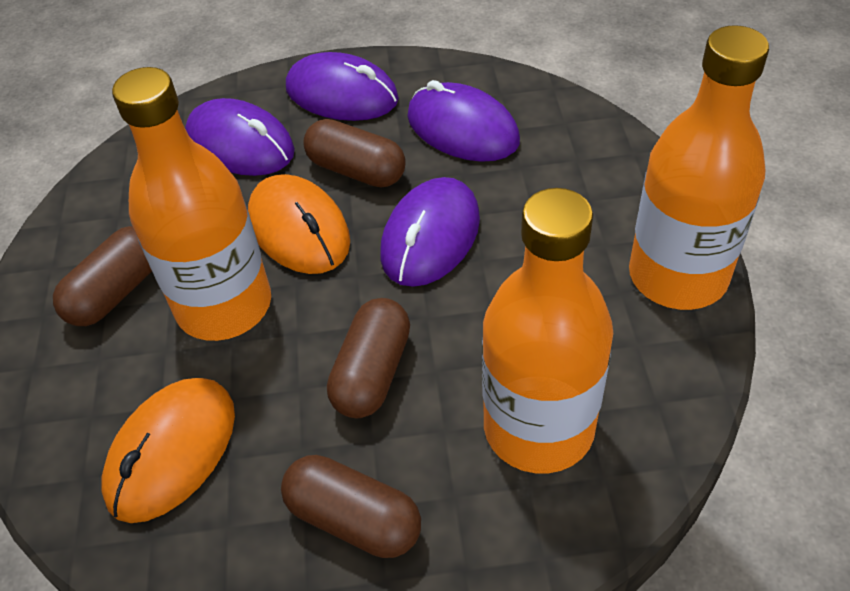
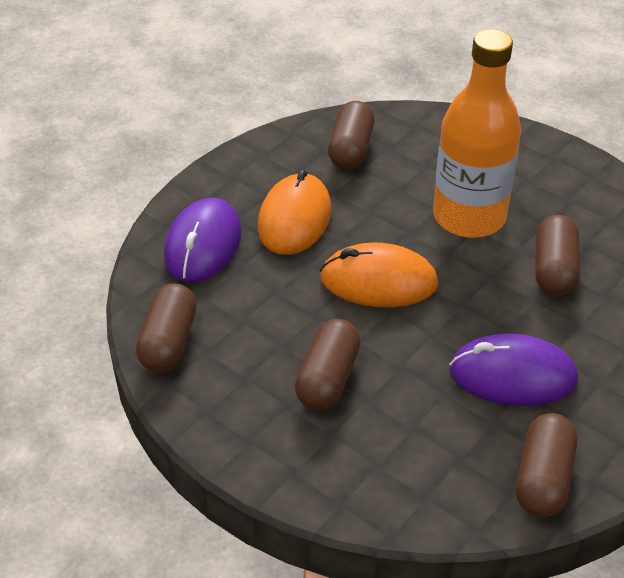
brown capsule: [53,226,152,326] [281,455,421,558] [303,119,406,187] [327,298,410,418] = 4 -> [136,284,197,372] [295,319,361,410] [328,101,374,169] [516,413,577,517] [535,215,580,296] = 5
orange bottle: [112,67,271,341] [482,188,613,473] [629,25,769,310] = 3 -> [433,29,521,238] = 1
purple mouse: [185,98,295,176] [286,52,399,121] [380,177,480,287] [407,80,520,162] = 4 -> [164,198,241,283] [449,334,578,406] = 2

